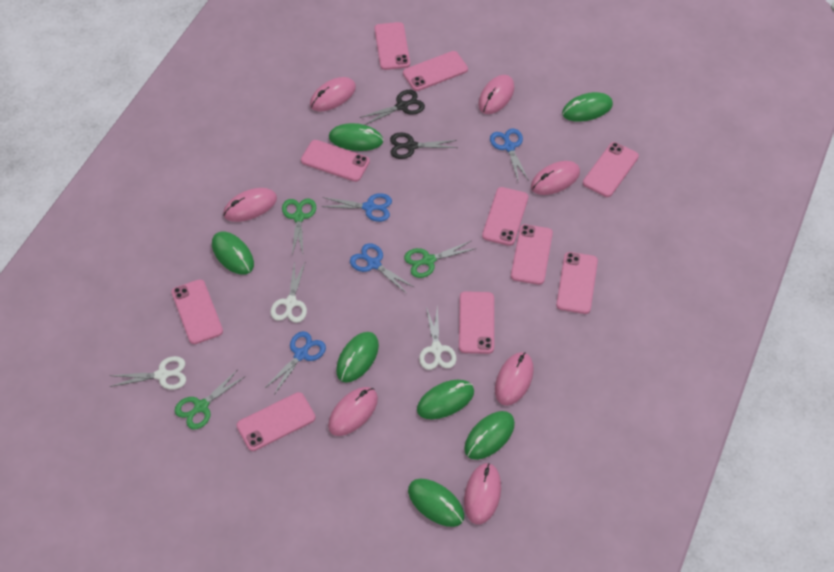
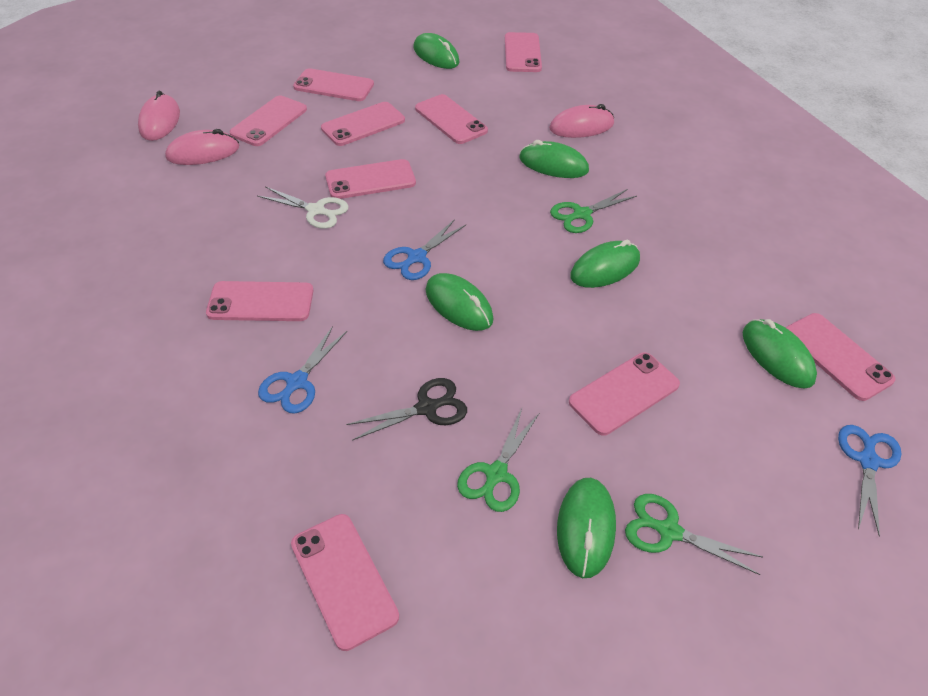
black scissors: [359,90,425,125] [390,132,457,159] = 2 -> [346,378,467,441] = 1
blue scissors: [264,331,326,393] [321,193,392,222] [350,243,415,294] [490,128,529,183] = 4 -> [258,326,347,413] [383,219,466,280] [838,425,901,536] = 3
green mouse: [212,231,254,275] [329,123,383,151] [336,332,379,383] [408,479,464,527] [417,380,474,419] [464,411,515,460] [562,92,613,122] = 7 -> [413,33,460,69] [426,273,494,331] [519,140,589,178] [557,478,616,578] [570,240,640,288] [742,319,817,388] = 6
pink mouse: [223,188,277,222] [310,77,356,112] [328,387,378,436] [464,463,501,524] [478,75,514,114] [495,352,534,406] [531,161,580,195] = 7 -> [138,91,180,141] [165,129,239,165] [549,104,614,138] = 3
white scissors: [109,356,186,390] [270,260,307,323] [419,305,456,370] = 3 -> [257,186,349,229] = 1

